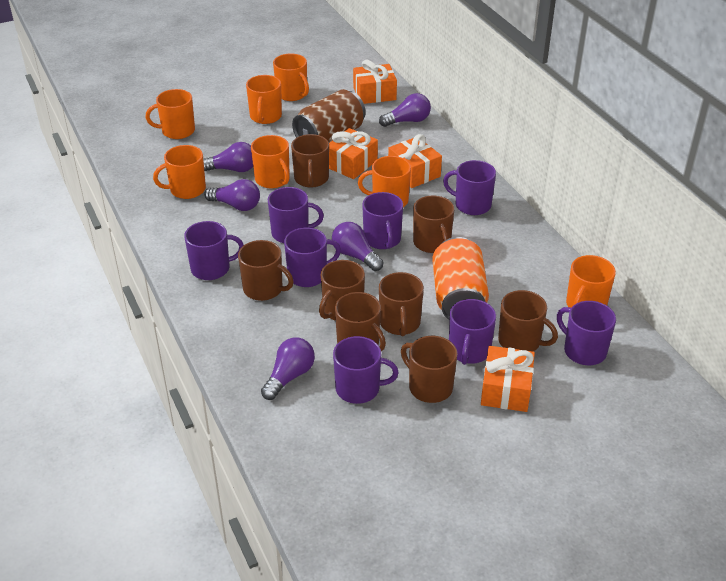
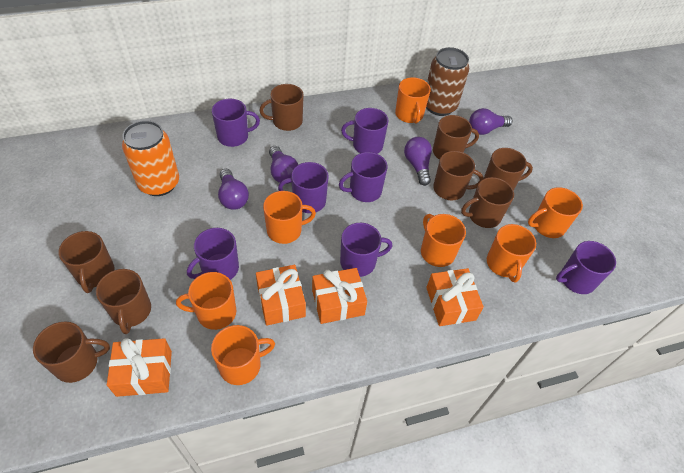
purple light bulb: [203,142,253,172] [204,179,260,211] [261,337,315,400] [332,222,383,271] [379,93,431,127] = 5 -> [218,169,249,210] [269,146,298,184] [404,137,432,186] [469,108,512,135] = 4
purple mug: [184,221,244,280] [268,187,324,243] [284,228,341,287] [333,336,399,404] [362,192,403,249] [443,160,496,215] [449,299,496,365] [557,301,616,365] = 8 -> [187,228,239,280] [212,99,260,147] [278,162,329,213] [339,152,388,202] [340,223,392,277] [341,108,389,154] [556,241,616,294] = 7

